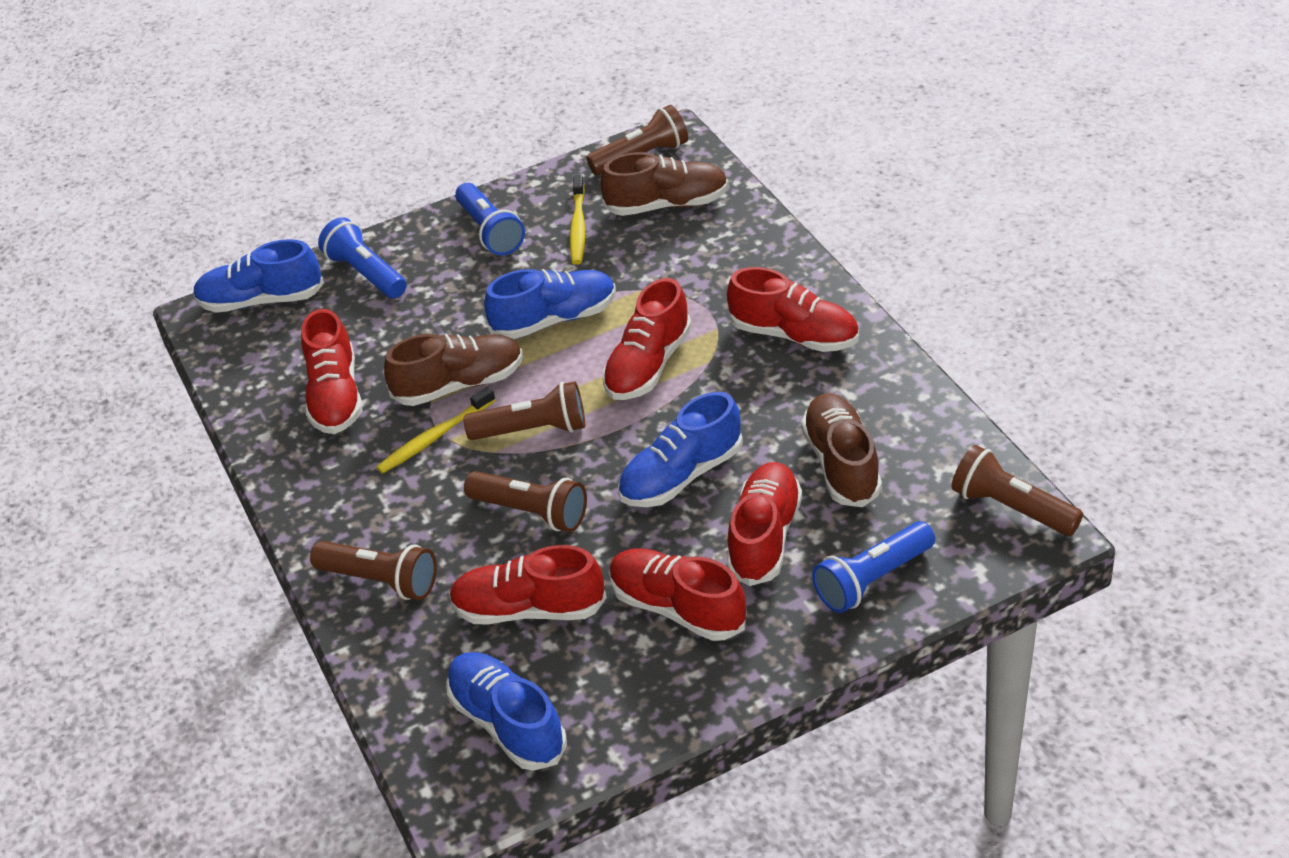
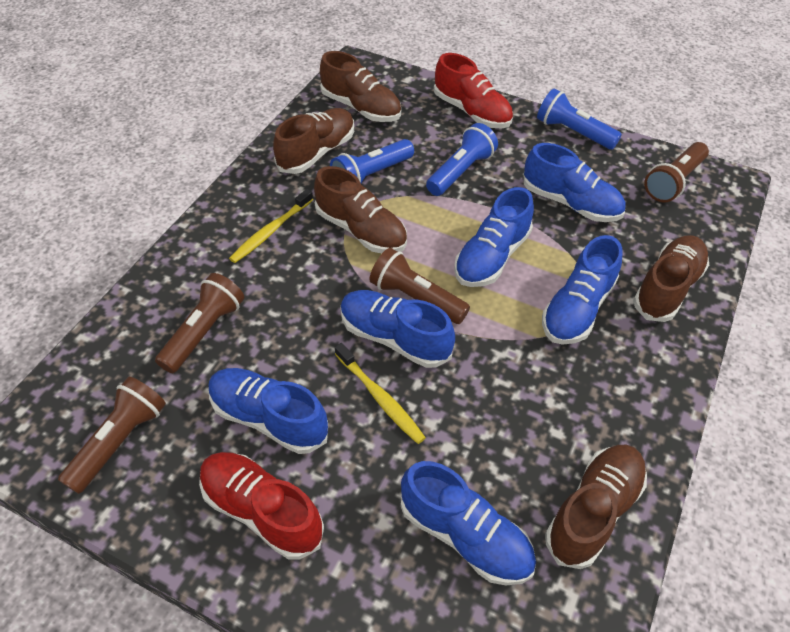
blue shoe: [193,239,324,313] [446,652,567,771] [484,269,616,339] [618,392,743,507] = 4 -> [208,368,328,454] [340,290,455,368] [401,461,536,585] [454,187,534,287] [524,143,626,222] [542,235,623,345] = 6
brown flashlight: [310,541,437,600] [463,381,585,440] [464,471,587,532] [586,105,688,175] [951,445,1083,536] = 5 -> [58,377,166,494] [155,273,244,373] [370,248,470,324] [644,142,709,202] = 4
brown shoe: [384,334,523,406] [600,152,729,216] [801,393,882,507] = 3 -> [273,108,354,174] [314,166,407,253] [320,51,401,122] [545,445,647,569] [633,235,709,322] = 5
red shoe: [301,309,362,434] [449,545,607,624] [602,278,692,400] [610,548,747,641] [726,462,802,586] [727,267,859,352] = 6 -> [199,452,324,560] [434,53,513,128] = 2

